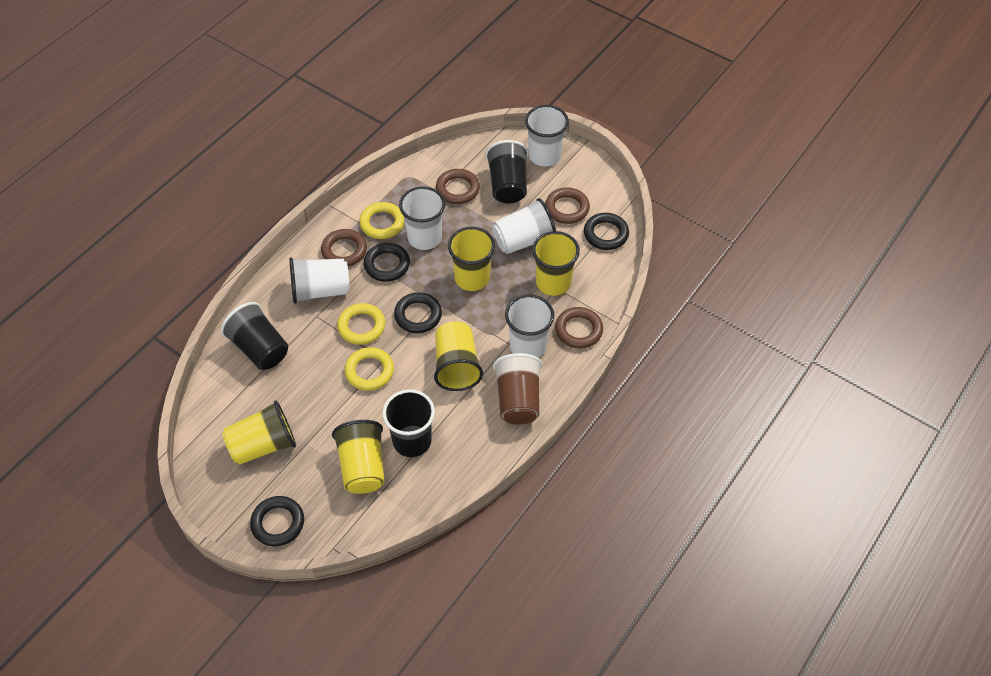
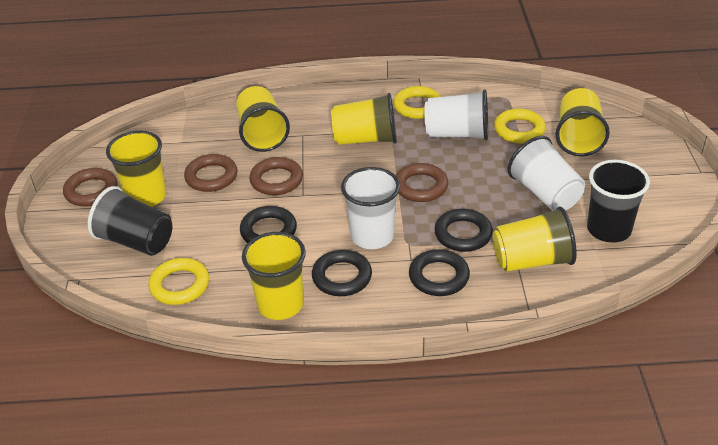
black cup: [221,302,288,370] [382,389,435,457] [486,140,528,203] = 3 -> [88,186,172,256] [587,160,650,243] = 2
brown cup: [493,353,542,425] = 1 -> none = 0
white cup: [289,257,349,304] [399,186,445,250] [492,198,556,254] [505,295,554,358] [525,105,569,167] = 5 -> [341,167,400,249] [425,89,488,141] [507,136,585,211] = 3
yellow cup: [222,400,296,465] [332,420,384,494] [434,321,483,391] [448,227,495,291] [532,231,580,296] = 5 -> [106,131,166,207] [236,86,290,152] [242,232,306,320] [331,93,397,145] [493,207,577,272] [555,88,610,156] = 6

